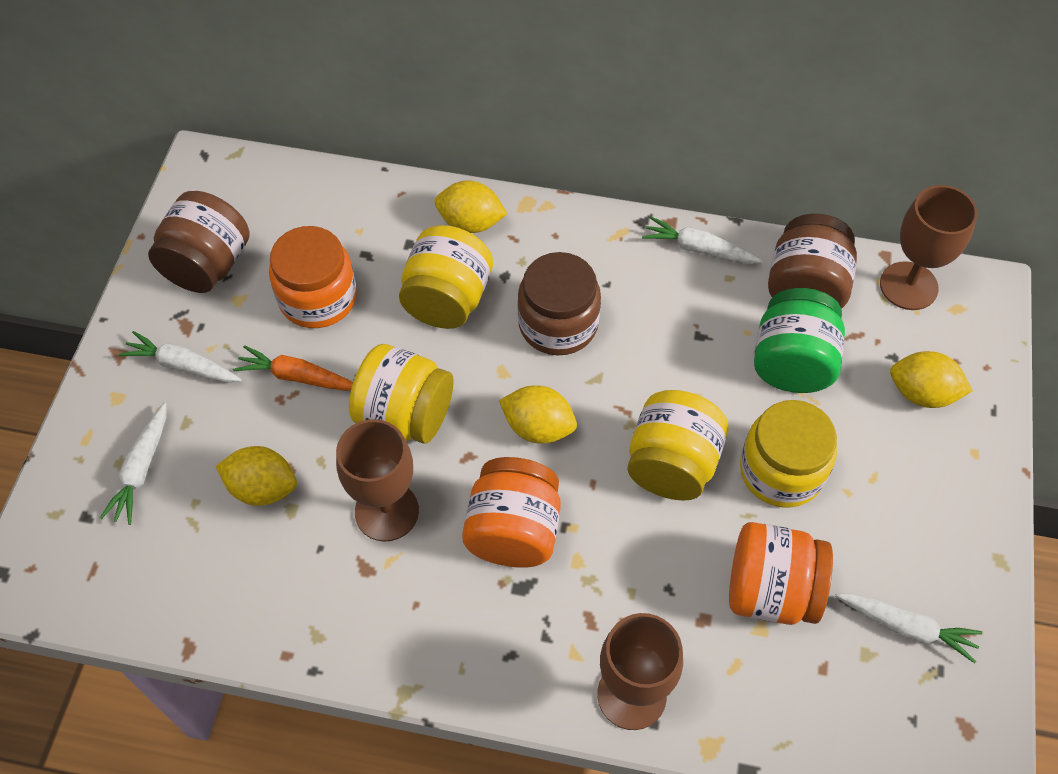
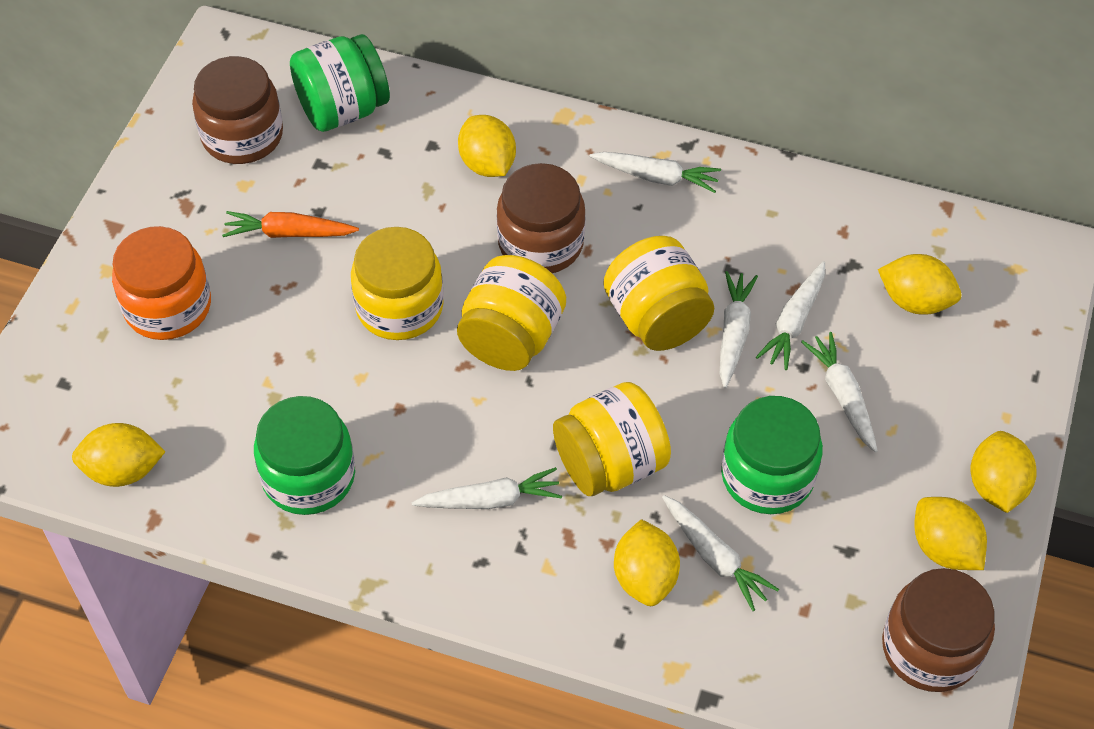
brown goblet: [336,419,419,542] [597,613,683,730] [880,185,978,310] = 3 -> none = 0
green jar: [754,288,845,393] = 1 -> [254,396,355,515] [290,34,390,132] [721,396,823,514] = 3
orange jar: [269,226,357,328] [462,457,561,568] [729,522,833,625] = 3 -> [112,226,211,340] = 1
white carrot: [100,402,167,525] [119,331,242,382] [642,216,763,264] [835,594,982,663] = 4 -> [412,467,562,509] [589,152,721,193] [662,495,779,611] [720,271,758,389] [756,261,825,370] [801,332,878,452] = 6
yellow lemon: [216,446,297,506] [435,180,507,233] [499,385,577,444] [890,351,973,408] = 4 -> [72,423,166,487] [458,115,516,177] [614,519,680,606] [878,254,961,315] [914,497,987,570] [970,431,1037,513] = 6

